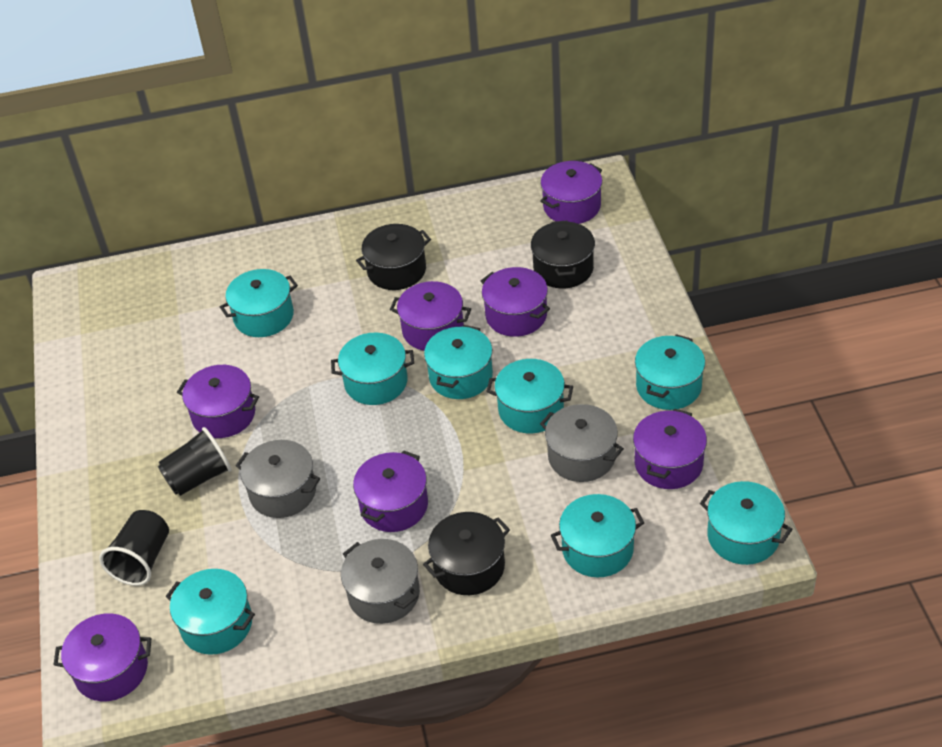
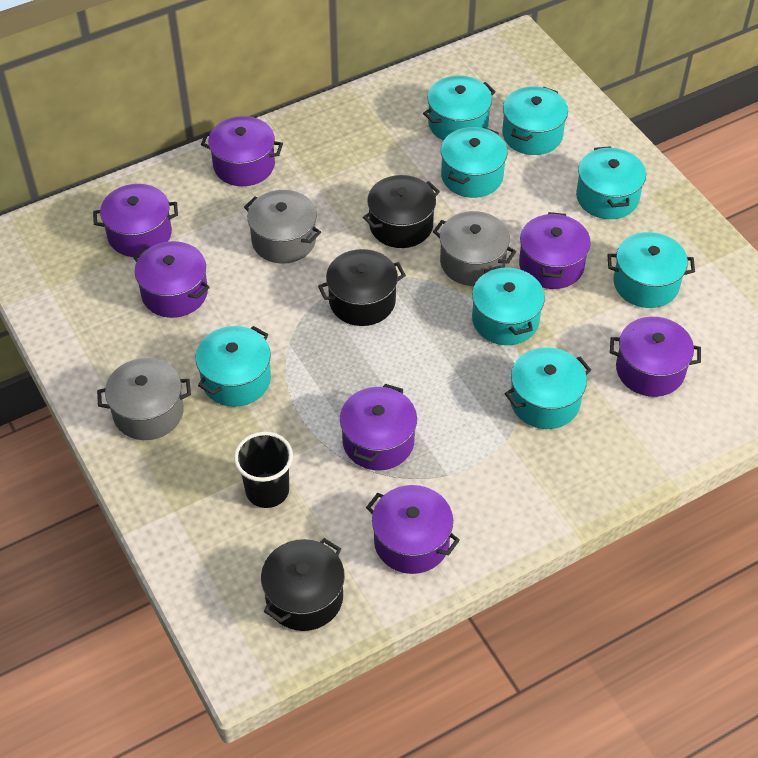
black cup: [99,510,169,586] [158,427,232,496] = 2 -> [234,432,293,508] = 1

